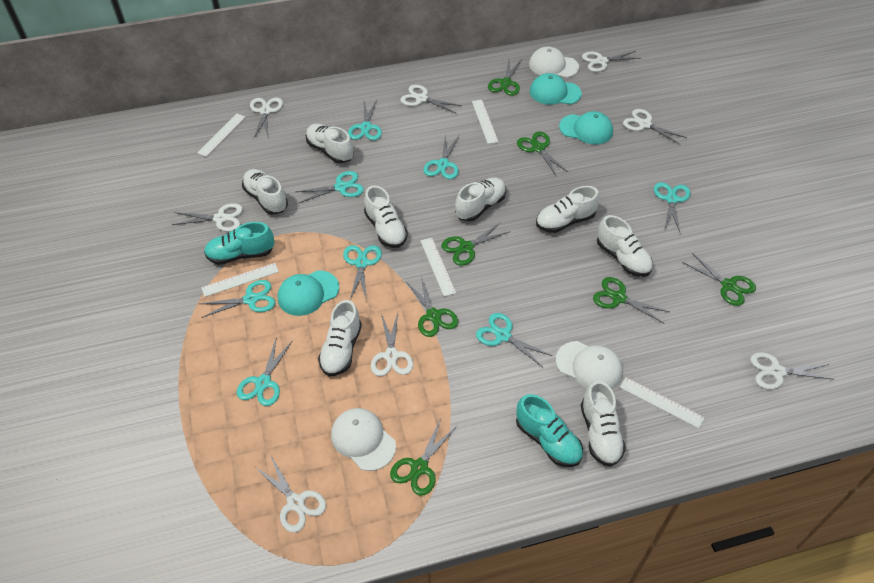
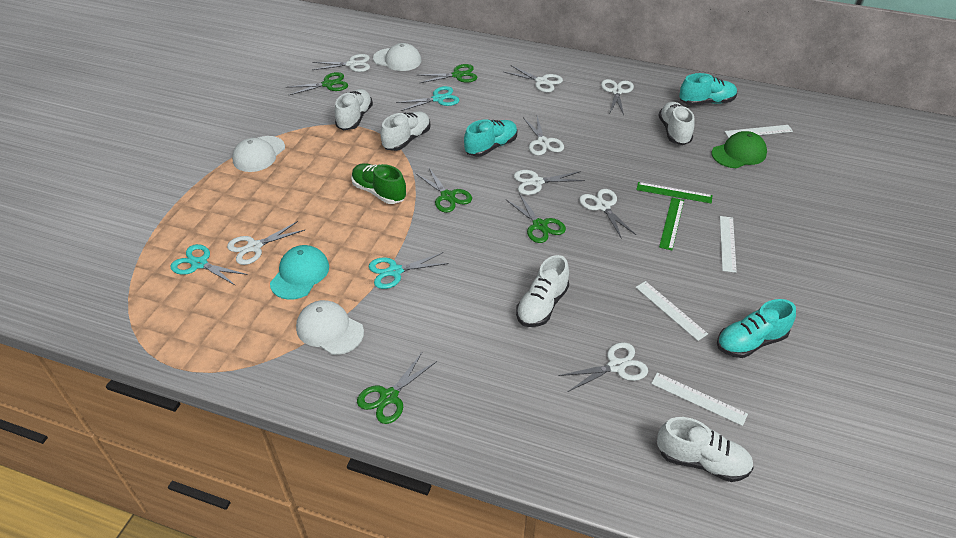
green cap: none = 0 -> [712,131,767,168] = 1
green ruler: none = 0 -> [636,182,713,203] [659,198,684,250] = 2
green scissors: [390,418,457,496] [407,277,458,337] [441,222,510,266] [488,59,522,96] [517,132,569,176] [593,277,670,323] [684,253,756,306] = 7 -> [286,72,348,96] [357,353,437,424] [415,167,472,213] [418,64,478,83] [506,193,566,243] = 5
green shoe: none = 0 -> [351,163,406,204] = 1
turquoise cap: [278,270,339,316] [530,73,582,105] [559,111,613,145] = 3 -> [270,245,329,300] = 1
turquoise scissors: [200,280,275,318] [237,337,293,406] [296,171,364,203] [343,245,382,302] [348,100,382,140] [423,135,459,179] [476,313,552,367] [654,182,691,232] = 8 -> [170,244,248,286] [368,252,449,289] [396,86,460,111] = 3
turquoise shoe: [204,222,274,265] [516,394,583,467] = 2 -> [464,119,518,157] [679,73,737,106] [717,299,796,358] = 3
white ruler: [198,114,245,157] [201,263,279,297] [420,238,456,297] [472,100,498,144] [620,377,705,428] = 5 -> [635,281,708,341] [651,373,748,426] [720,216,737,273] [724,125,793,138] = 4
white shoe: [242,169,288,214] [306,124,354,163] [318,300,362,376] [364,185,408,248] [455,177,506,221] [536,186,600,233] [581,381,626,467] [597,215,653,277] = 8 -> [335,89,373,130] [380,111,431,151] [516,255,569,327] [657,417,754,482] [659,102,695,145] = 5

